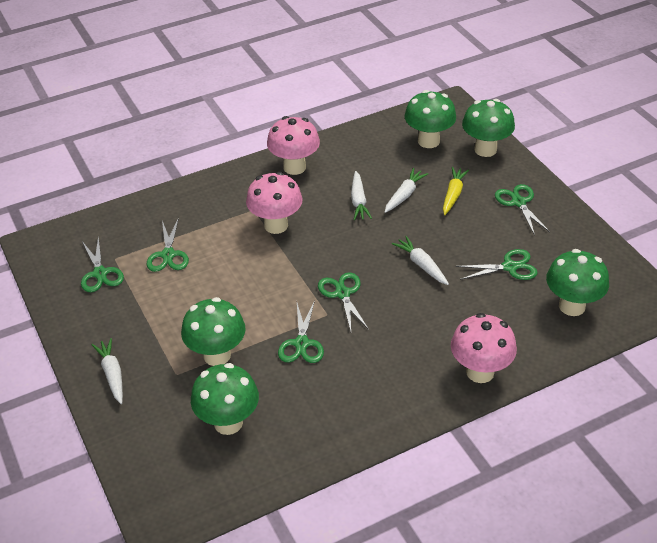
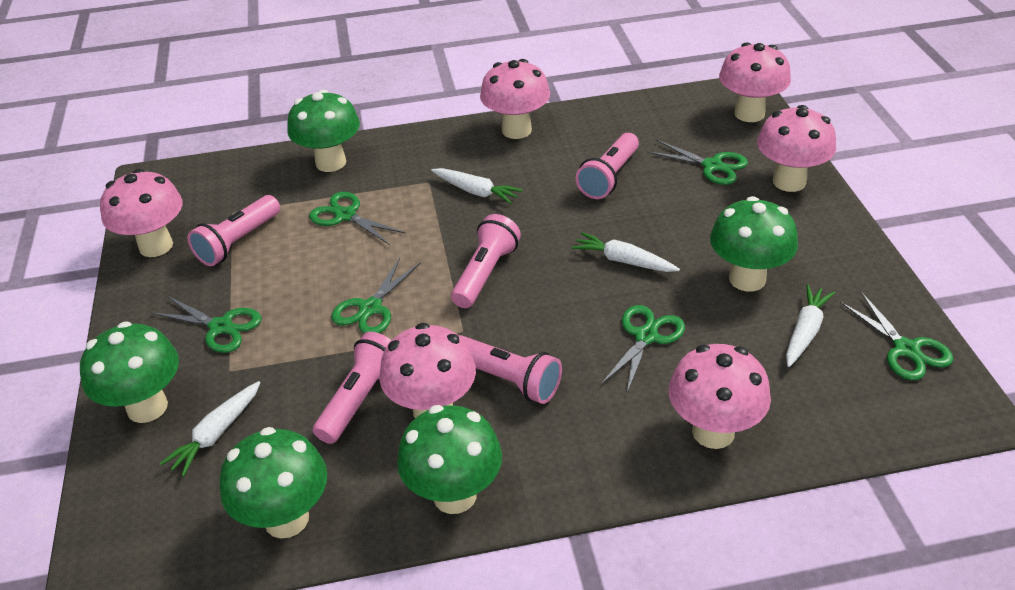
pink flashlight: none = 0 -> [187,195,280,266] [313,332,392,444] [451,214,521,308] [459,335,562,404] [576,133,639,199] = 5
pink mushroom: [246,172,302,234] [267,116,320,175] [451,313,517,383] = 3 -> [100,169,182,257] [379,323,476,418] [480,59,550,139] [669,344,771,449] [719,42,791,122] [757,105,836,192] = 6
yellow carrot: [443,167,469,215] = 1 -> none = 0

